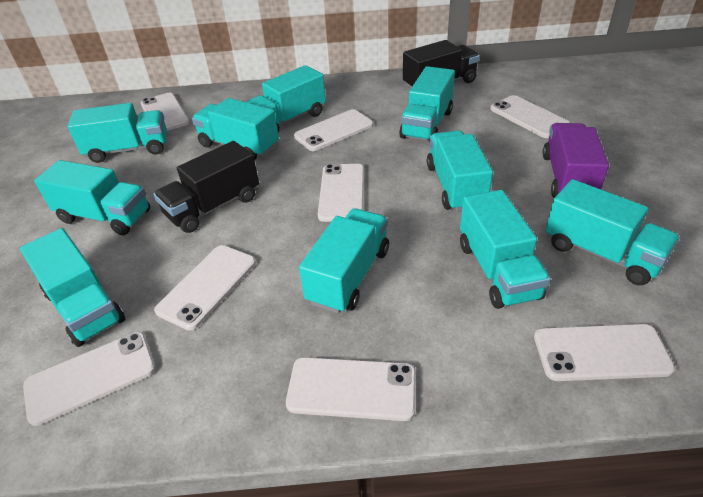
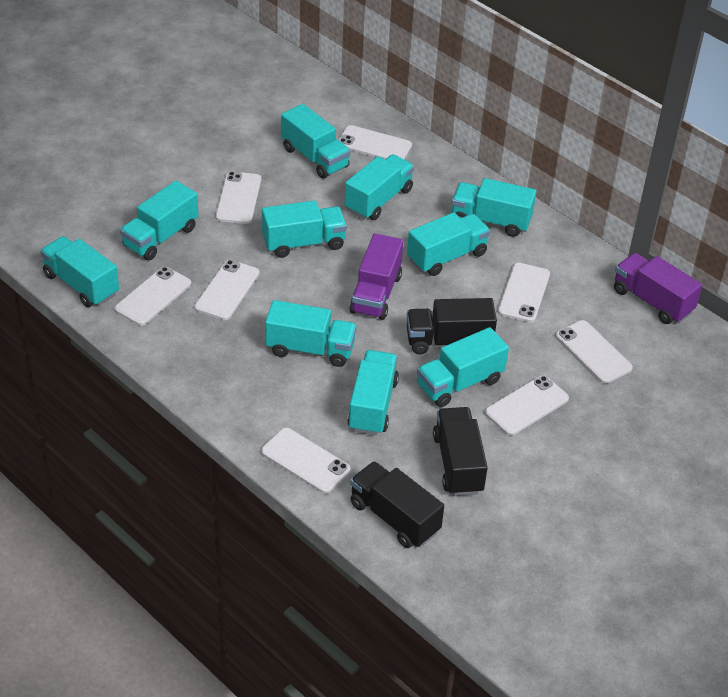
black truck: [154,141,259,233] [403,40,479,89] = 2 -> [350,461,444,548] [407,298,497,355] [433,407,488,496] = 3
purple truck: [543,123,609,198] = 1 -> [350,233,403,320] [614,253,702,324] = 2

